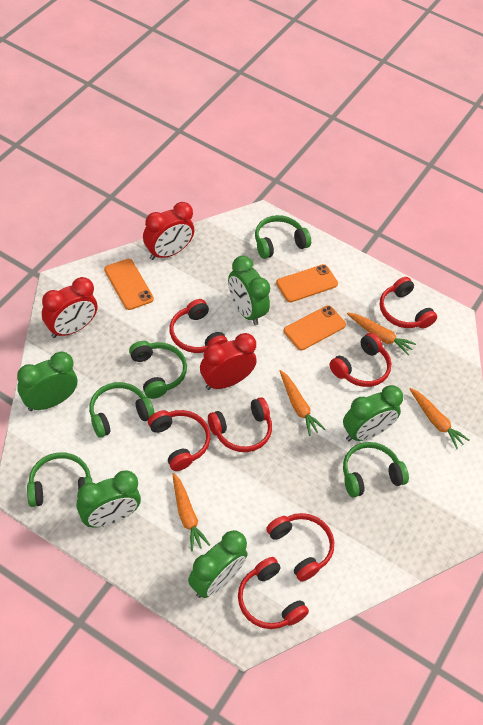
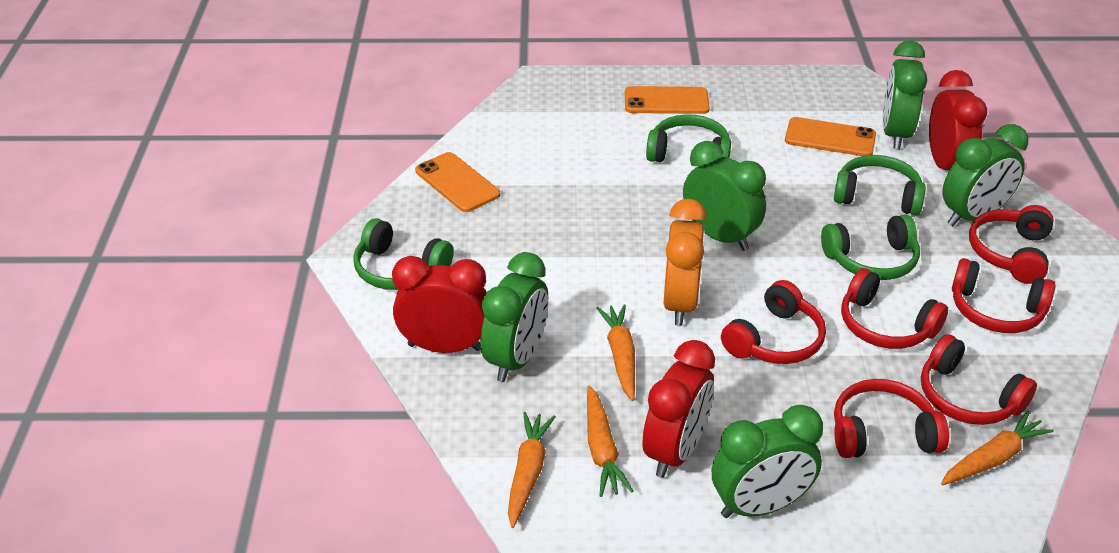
green headphones: [27,452,92,507] [89,382,155,438] [129,341,187,399] [255,215,311,259] [343,442,409,497] = 5 -> [353,218,454,290] [646,114,731,162] [821,215,920,280] [834,155,926,215] = 4
orange clock: none = 0 -> [664,199,707,326] = 1
red headphones: [148,410,210,471] [169,299,228,353] [208,397,272,452] [238,557,309,629] [266,513,334,582] [329,333,391,387] [379,277,437,329] = 7 -> [721,280,826,364] [834,379,949,458] [841,268,948,349] [921,334,1037,425] [952,258,1056,333] [969,205,1054,284] = 6

